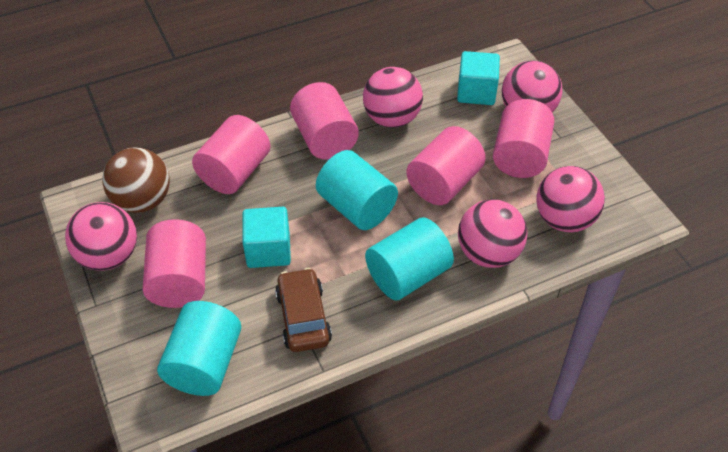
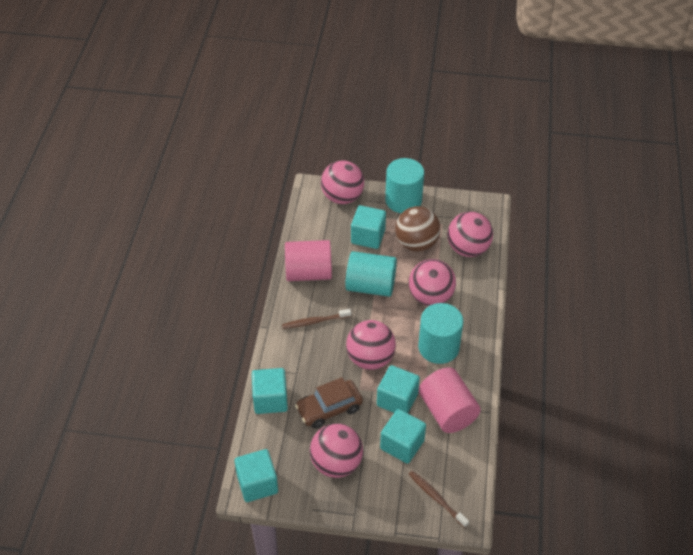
brown toothbrush: none = 0 -> [282,309,351,329] [409,471,469,528] = 2
pink cylinder: [143,219,206,308] [192,115,271,194] [290,82,359,160] [406,126,486,205] [493,99,554,178] = 5 -> [285,240,332,281] [419,367,481,433] = 2
turquoise cube: [242,207,291,268] [457,51,500,105] = 2 -> [234,449,278,502] [252,368,288,414] [351,205,386,249] [377,365,420,413] [380,409,426,464] = 5

